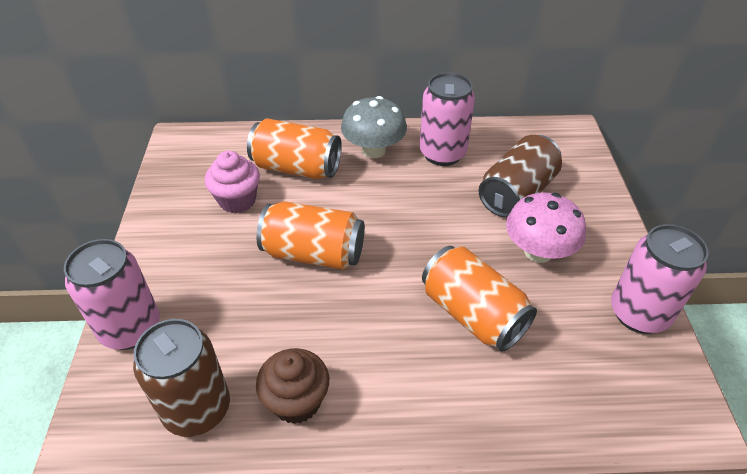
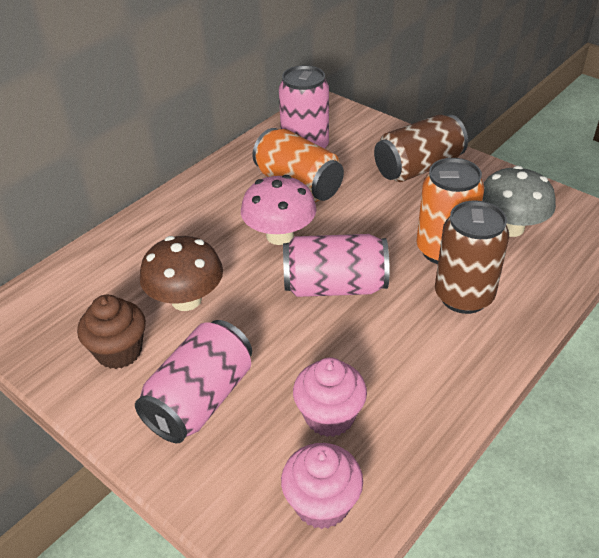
brown mushroom: none = 0 -> [140,236,223,311] = 1
orange can: [247,118,342,179] [257,201,365,270] [422,246,537,352] = 3 -> [252,128,344,202] [417,158,484,264] = 2
pink cupcake: [204,151,260,213] = 1 -> [281,443,363,529] [293,357,367,437] = 2

